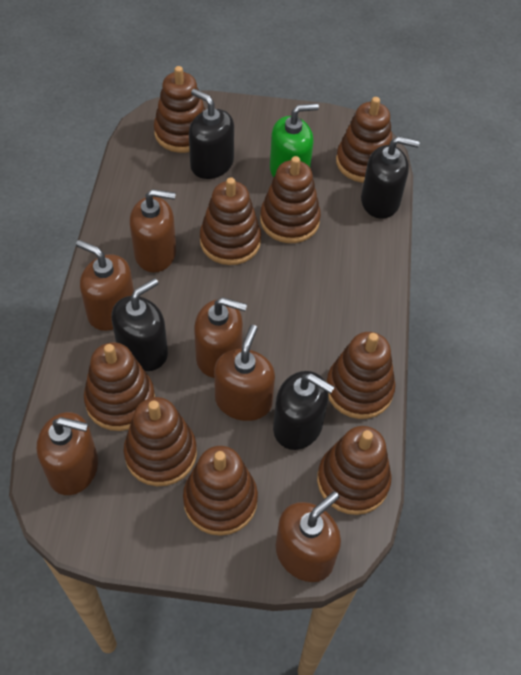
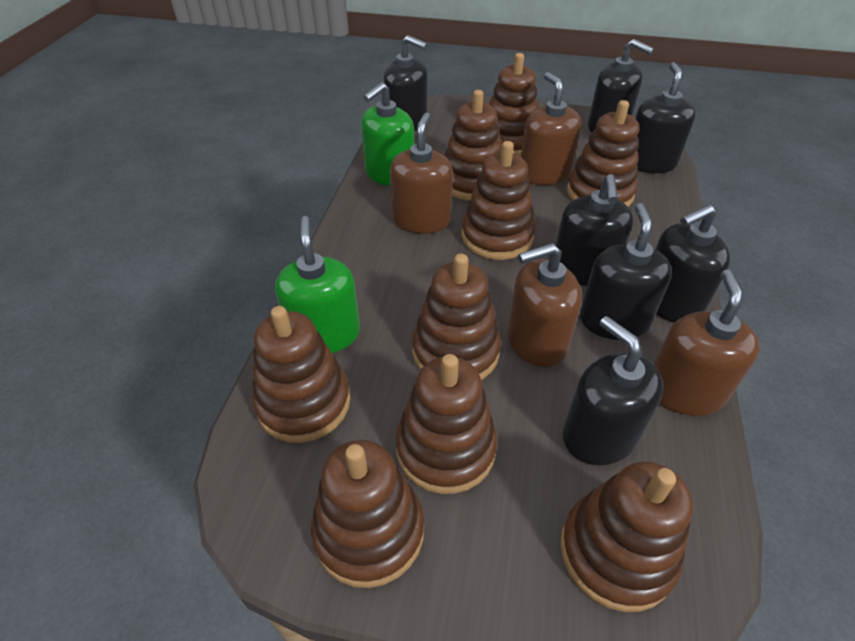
black soap dispenser: [111,278,168,371] [189,89,234,179] [273,371,334,450] [361,136,420,219] = 4 -> [383,35,428,131] [555,174,633,286] [563,316,664,466] [580,203,672,340] [588,39,654,132] [635,62,696,173] [655,204,730,323] = 7
brown soap dispenser: [37,412,98,495] [76,240,134,331] [130,189,176,273] [194,297,247,378] [214,325,275,421] [276,491,341,582] = 6 -> [390,113,453,234] [507,243,582,367] [521,72,581,185] [653,269,760,416] = 4
green soap dispenser: [270,103,319,178] = 1 -> [275,216,360,353] [361,82,414,186] = 2

